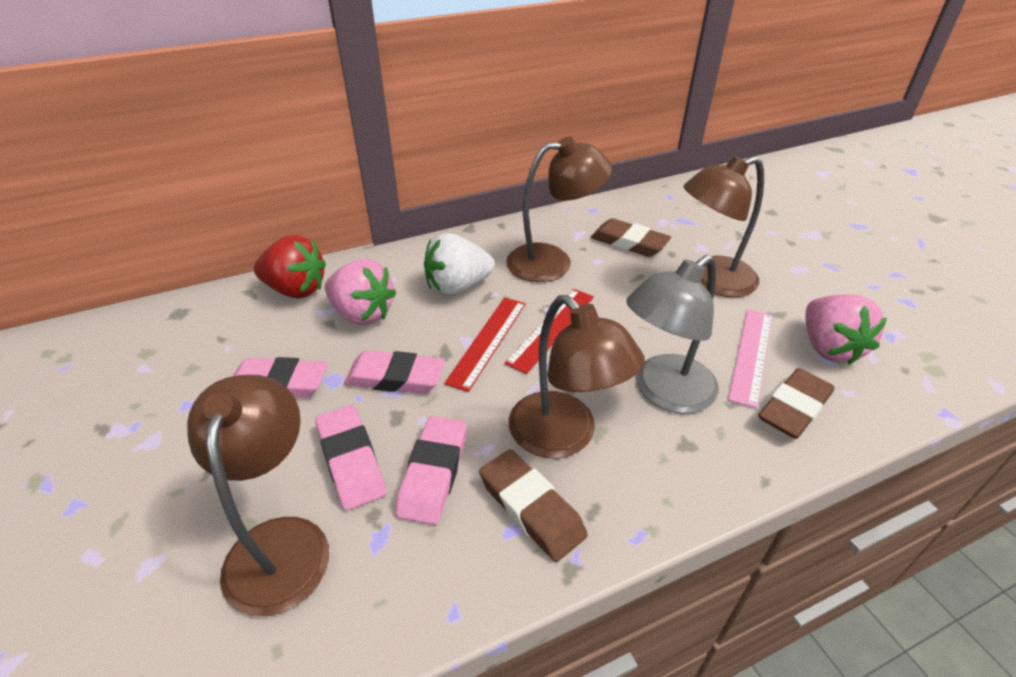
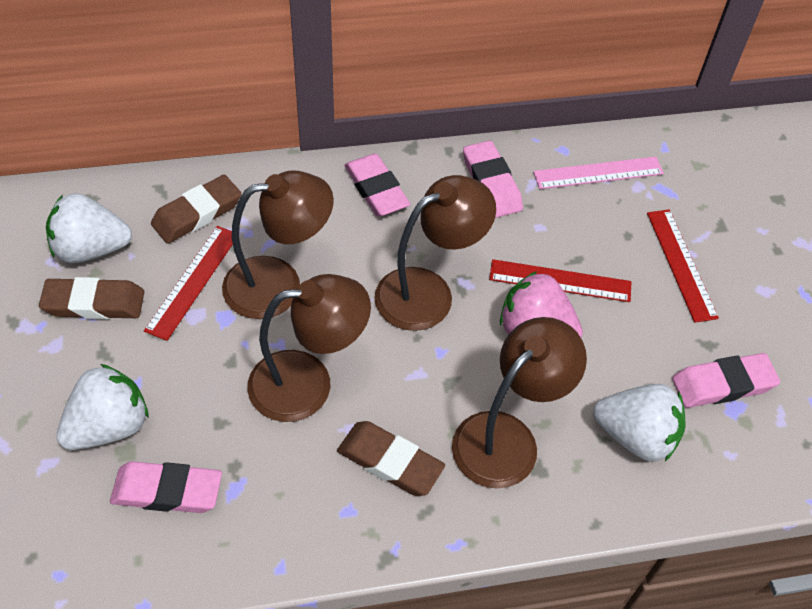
grey lamp: [626,255,719,414] = 1 -> none = 0
pink strawberry: [325,259,396,325] [806,294,887,365] = 2 -> [500,271,583,337] = 1
red ruler: [444,297,526,392] [505,289,594,374] = 2 -> [144,226,233,341] [489,259,631,302] [647,209,719,323] = 3
red strawberry: [254,235,326,298] = 1 -> none = 0
white strawberry: [424,233,495,296] = 1 -> [46,193,132,263] [56,364,149,450] [593,384,686,462] = 3

